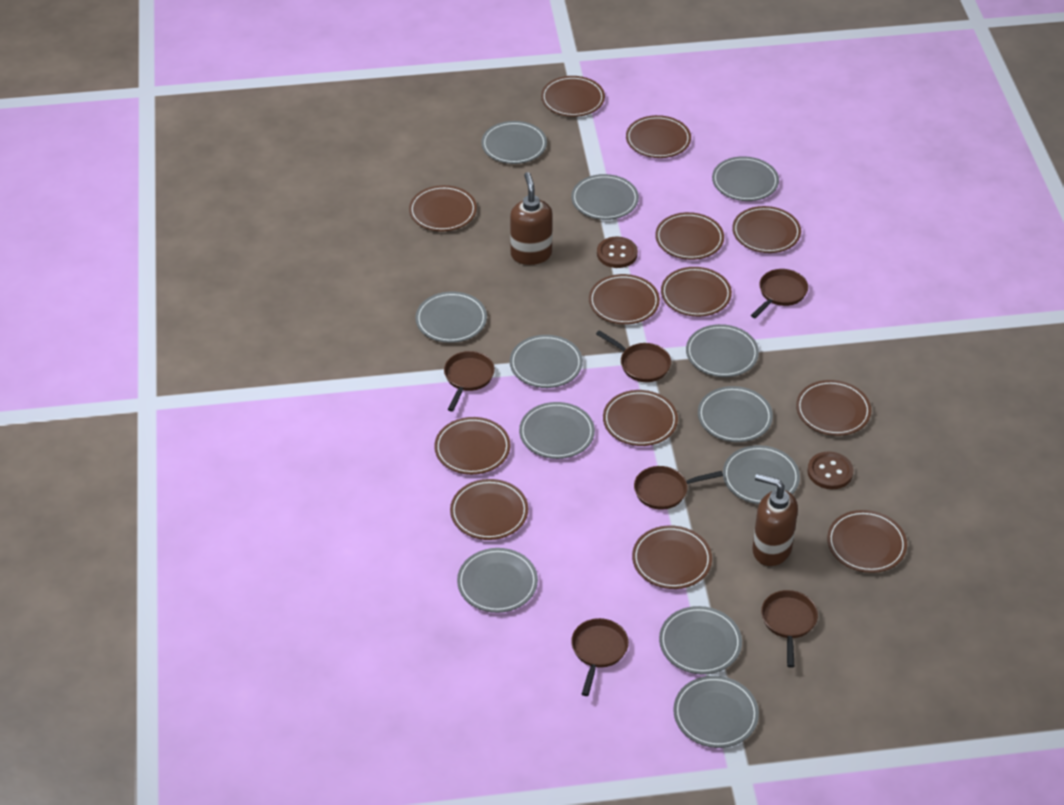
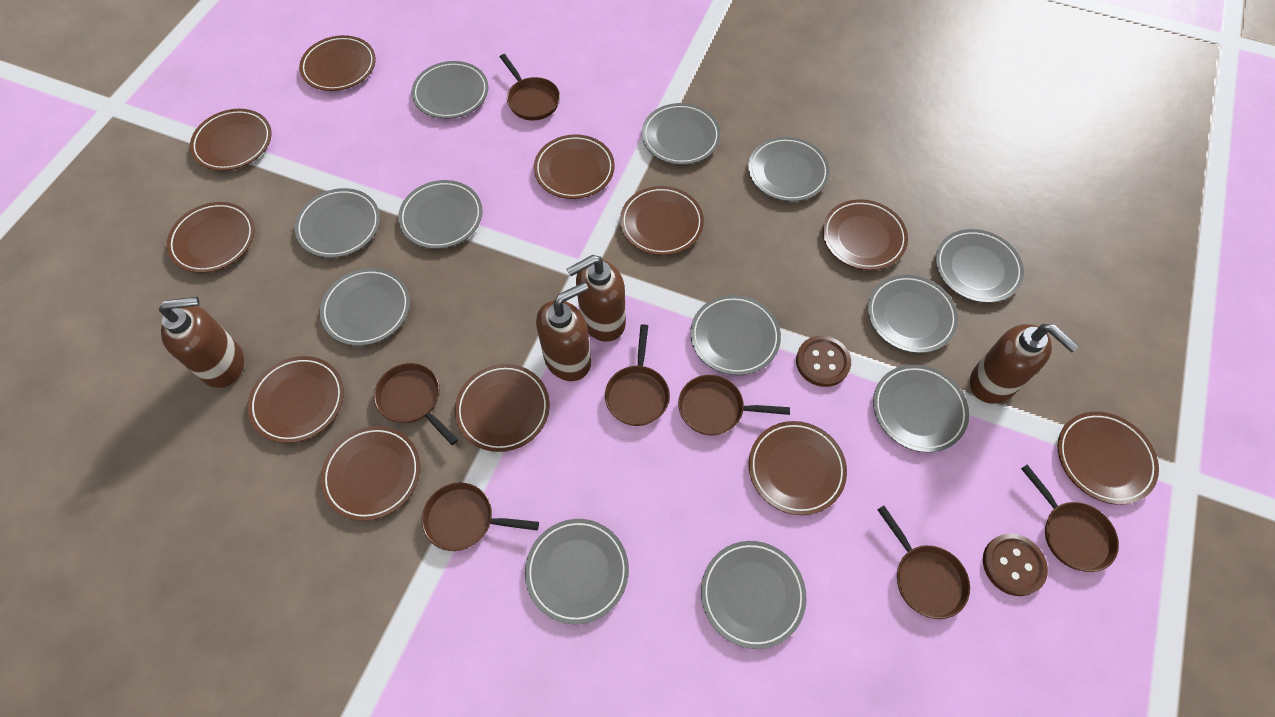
brown pan: [444,351,495,412] [571,618,629,696] [596,330,671,382] [634,466,723,510] [751,269,808,318] [761,590,818,668] = 6 -> [374,363,458,445] [422,482,539,551] [500,54,560,121] [605,324,670,426] [678,375,790,435] [877,506,970,619] [1021,465,1119,572] = 7
brown plate: [409,185,477,231] [434,417,510,475] [450,479,528,540] [541,76,605,117] [589,274,660,324] [603,390,678,446] [626,115,691,158] [632,525,712,589] [655,212,724,260] [661,267,732,317] [732,206,801,253] [796,380,871,436] [827,510,907,573] = 13 -> [167,202,254,273] [190,109,272,171] [248,356,344,443] [299,35,376,91] [321,426,420,521] [455,364,550,452] [534,134,615,199] [620,186,704,255] [749,421,847,515] [823,199,908,270] [1058,412,1159,505] = 11
brown soap dispenser: [510,172,553,265] [752,474,798,566] = 2 -> [159,297,244,388] [536,282,591,381] [567,255,626,342] [970,324,1079,404] = 4

